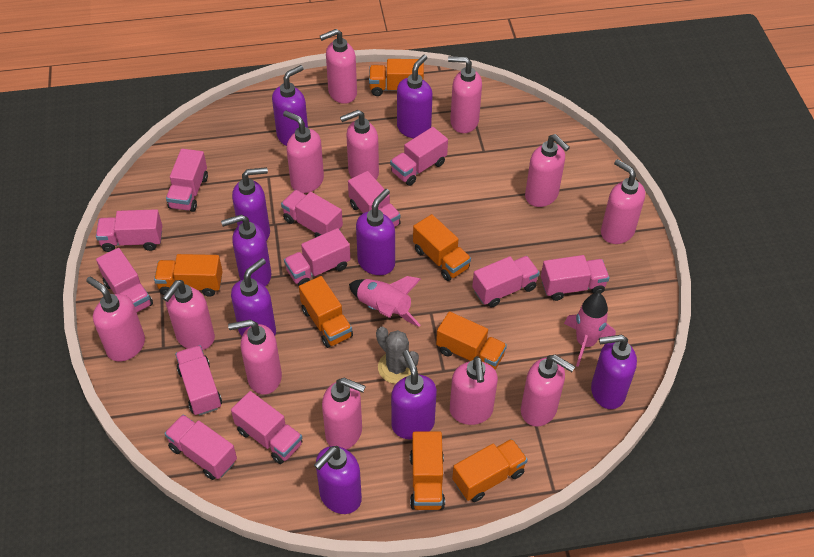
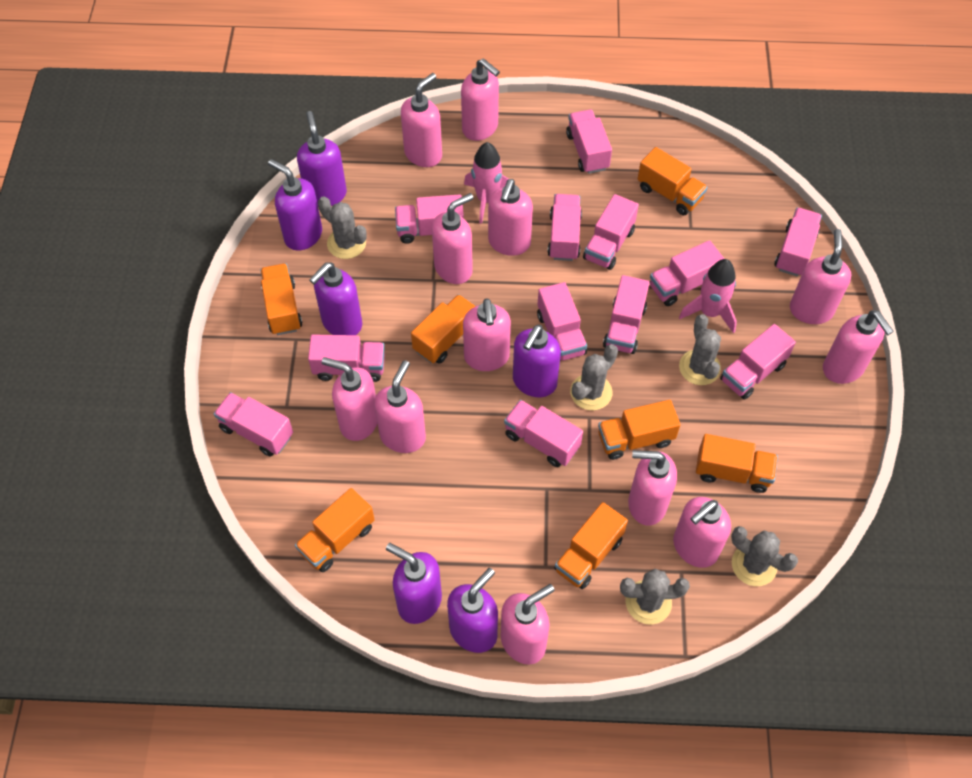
grey cactus: [376,327,419,384] = 1 -> [318,196,367,259] [570,344,618,411] [620,569,690,625] [679,314,721,385] [731,526,798,586] = 5
purple soap dispenser: [221,215,272,287] [231,258,276,336] [232,167,270,241] [272,65,308,146] [314,446,362,514] [356,189,395,275] [391,350,437,439] [397,55,433,138] [591,335,637,409] = 9 -> [268,159,322,251] [297,111,347,206] [309,263,362,335] [386,543,442,624] [447,568,498,653] [513,325,561,397] = 6

